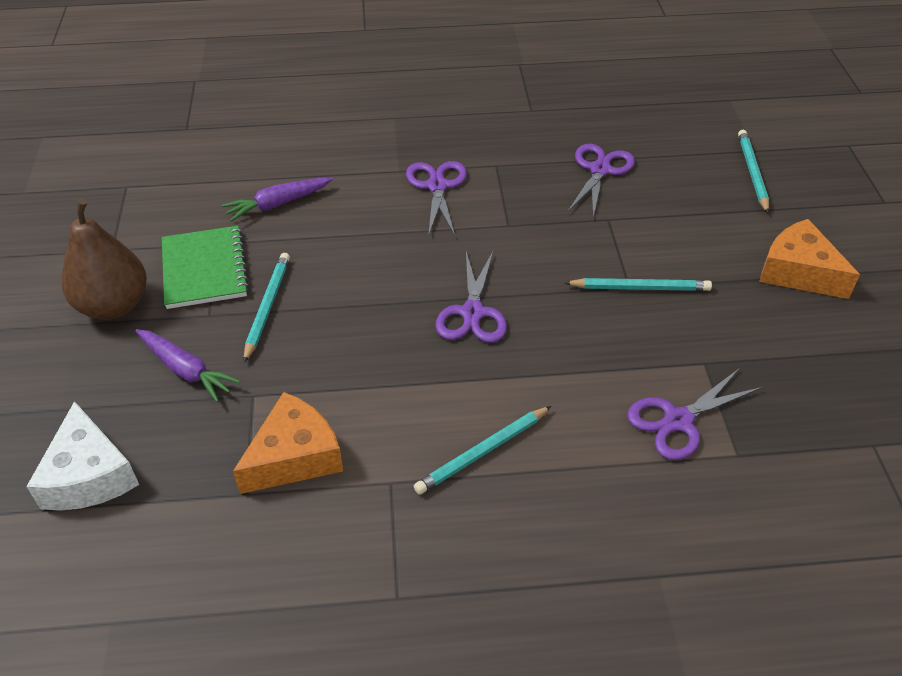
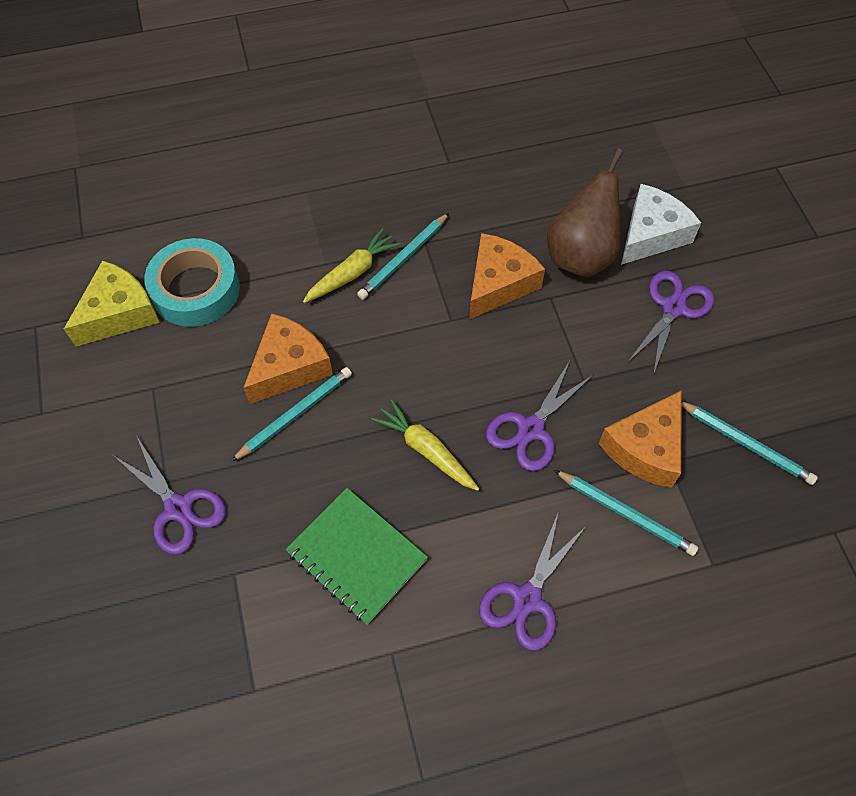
orange cheese: [233,392,343,494] [759,219,860,299] = 2 -> [243,313,333,404] [469,233,545,319] [599,390,682,488] = 3
purple carrot: [135,329,240,402] [222,177,333,222] = 2 -> none = 0
turquoise tape: none = 0 -> [144,238,240,327] = 1
yellow carrot: none = 0 -> [303,228,401,303] [371,399,479,491] = 2
yellow cheese: none = 0 -> [64,260,160,347] = 1

